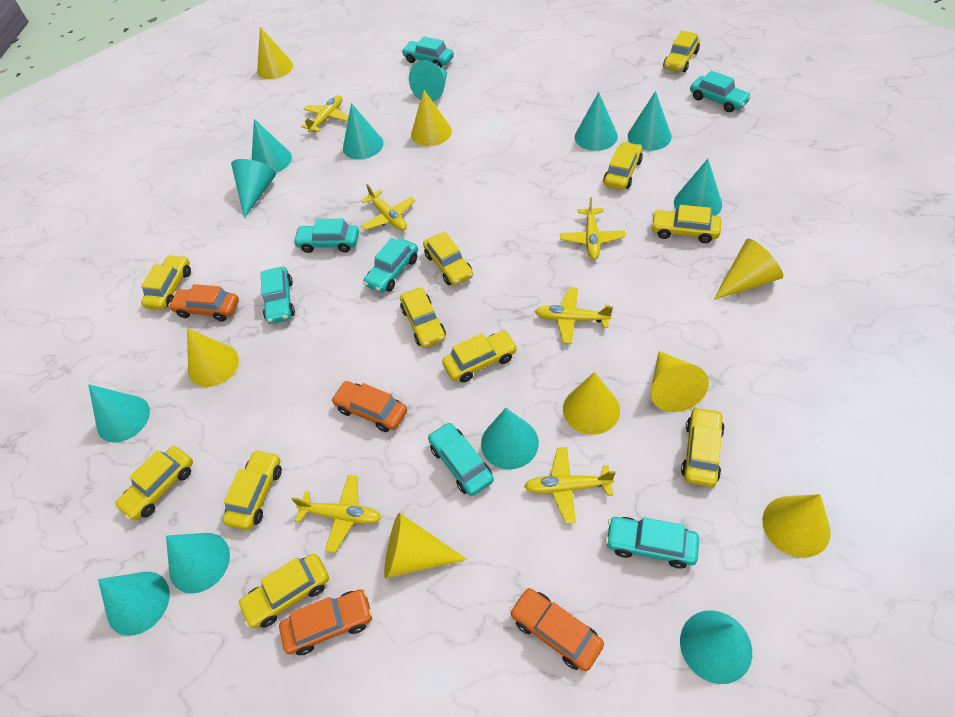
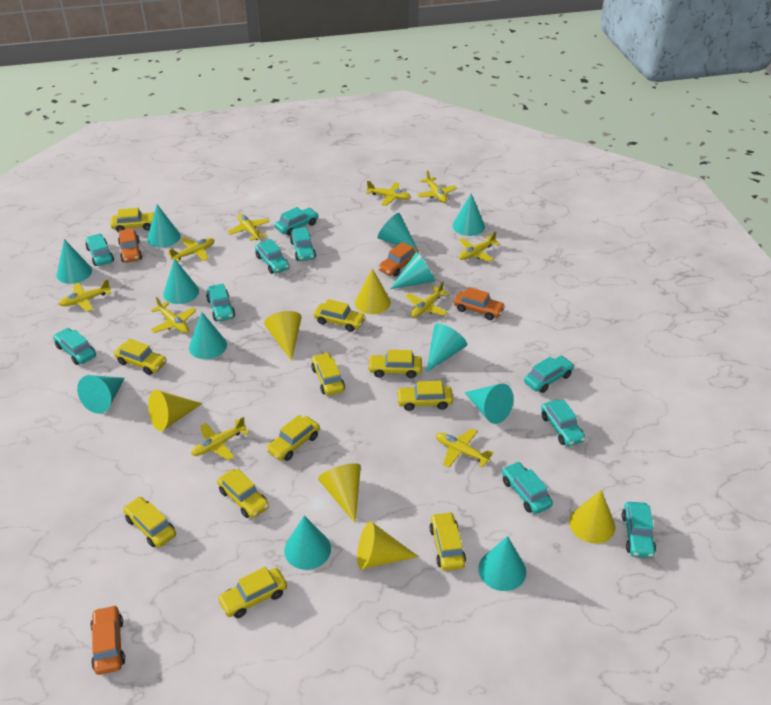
turquoise car: [261,267,295,324] [293,219,359,253] [363,238,418,293] [402,36,454,67] [428,422,494,496] [605,517,699,569] [690,71,751,112] = 7 -> [53,328,96,365] [85,234,114,266] [206,284,235,322] [255,239,290,274] [275,207,319,236] [290,227,316,261] [502,461,553,514] [524,356,574,393] [541,400,586,446] [622,502,656,558] = 10
yellow cone: [187,328,239,387] [257,27,293,79] [384,513,467,578] [411,90,452,146] [563,372,620,435] [651,351,709,412] [714,239,783,300] [762,494,831,558] = 8 -> [148,390,203,431] [264,311,301,361] [318,463,361,523] [355,268,391,314] [357,522,419,570] [569,490,615,544] = 6
yellow plane: [291,475,382,553] [301,95,349,132] [361,184,415,231] [524,447,615,524] [535,287,613,344] [560,197,626,260] = 6 -> [58,279,111,312] [151,297,196,333] [168,237,214,262] [191,417,249,460] [228,214,270,241] [366,181,411,206] [406,281,450,318] [417,170,457,203] [436,428,494,468] [459,231,500,262] = 10

